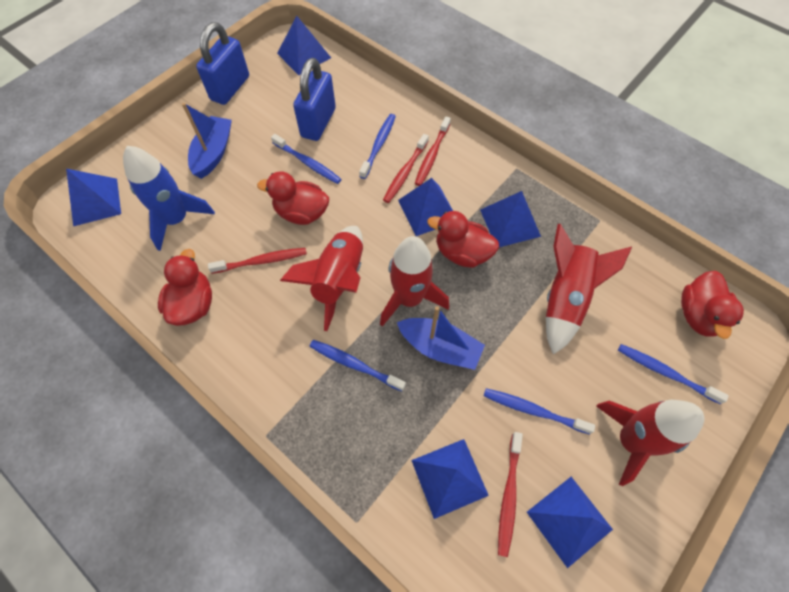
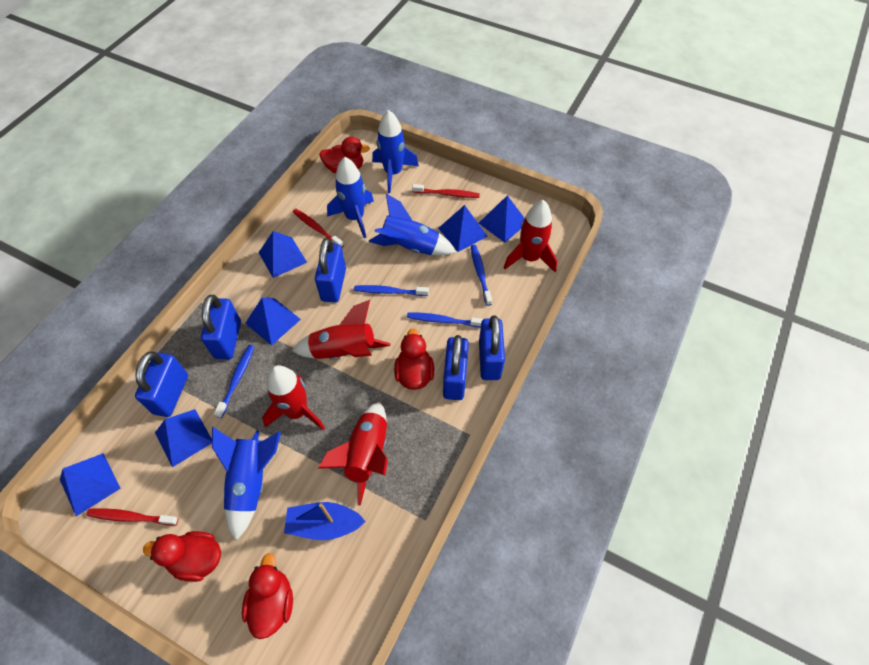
blue boat: [182,103,232,179] [397,306,485,370] = 2 -> [284,502,366,540] = 1
blue padlock: [196,22,249,105] [293,58,336,141] = 2 -> [135,351,188,417] [201,295,241,359] [315,238,346,303] [443,335,469,400] [479,315,505,380] = 5
blue rocket: [123,146,215,251] = 1 -> [212,427,281,541] [327,157,374,238] [369,194,456,256] [372,110,419,193] = 4
blue toothbrush: [271,134,342,184] [309,340,406,391] [359,114,396,179] [484,388,595,435] [618,344,729,404] = 5 -> [214,345,255,418] [354,285,429,296] [407,312,483,327] [471,245,492,306] = 4
red toothbrush: [208,248,307,274] [383,134,429,203] [415,116,451,186] [498,432,523,557] = 4 -> [87,508,178,525] [293,209,344,247] [412,184,480,198] = 3

